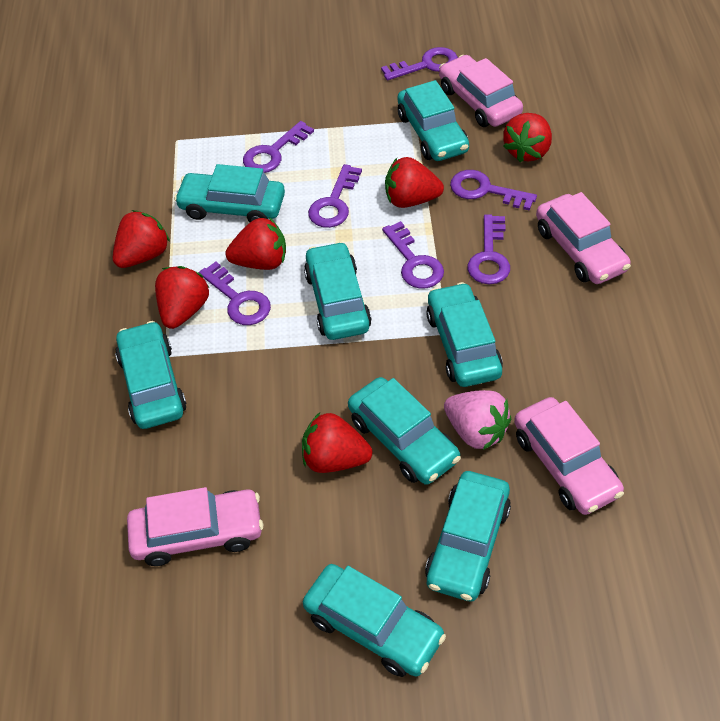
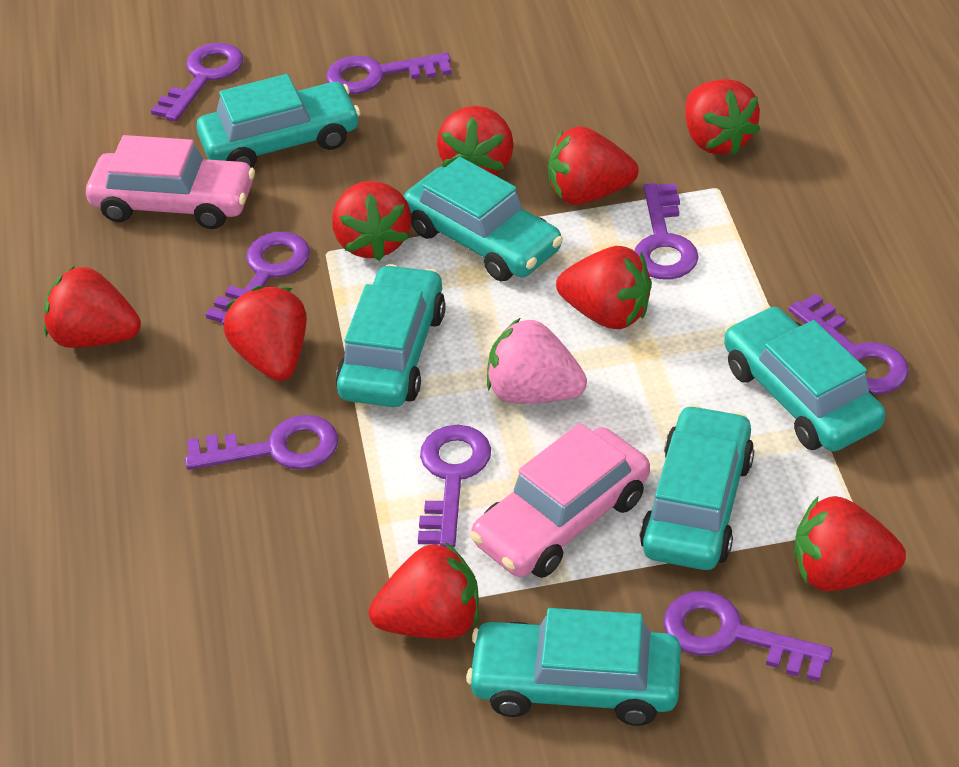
pink car: [127,487,263,566] [439,55,523,127] [514,397,624,515] [536,192,631,284] = 4 -> [86,135,255,229] [470,423,650,578] = 2
purple key: [199,262,271,325] [243,121,314,173] [308,164,362,228] [381,47,458,81] [382,221,444,289] [450,170,537,211] [468,214,510,284] = 7 -> [151,43,243,122] [185,415,338,470] [205,232,310,326] [326,53,452,94] [418,425,491,548] [634,183,699,280] [663,591,833,682] [789,293,909,394] = 8
red strawberry: [113,210,170,268] [155,266,209,329] [225,217,286,270] [302,412,372,473] [385,157,444,208] [503,113,552,162] = 6 -> [44,266,141,348] [223,286,307,381] [332,181,411,261] [369,542,479,639] [437,106,514,176] [548,126,639,205] [556,246,652,329] [685,79,761,155] [794,496,906,591] = 9
turquoise car: [115,321,187,429] [174,164,285,222] [303,564,446,677] [304,242,372,340] [348,377,461,485] [398,80,469,161] [425,471,511,601] [426,282,503,387] = 8 -> [196,74,360,168] [336,264,446,407] [404,157,563,282] [466,608,681,726] [640,404,754,570] [724,306,885,452] = 6

